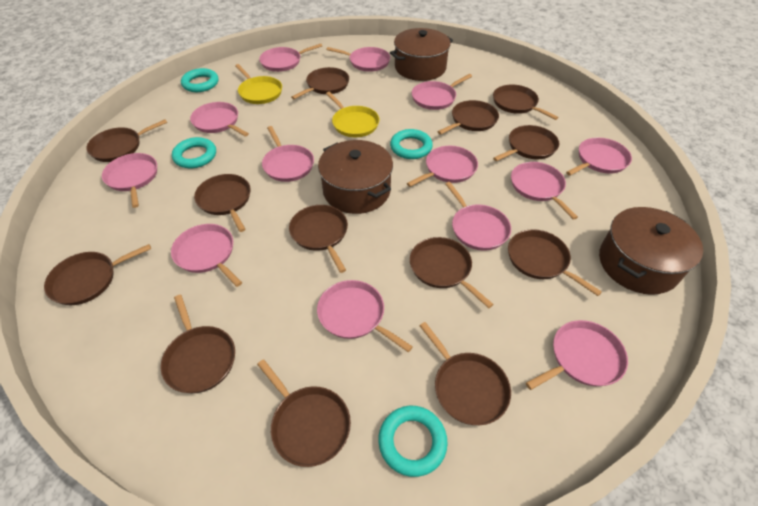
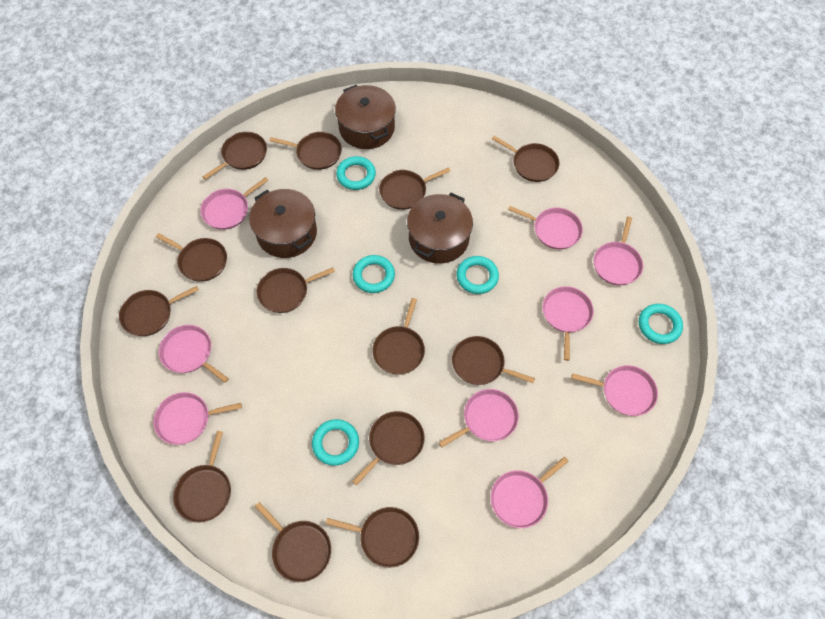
pink pan: [102,153,157,208] [171,224,242,287] [190,102,249,137] [259,44,322,72] [262,126,314,182] [317,280,413,352] [327,47,390,72] [407,146,478,187] [412,74,472,110] [445,182,511,250] [511,162,578,220] [526,320,628,390] [566,137,632,176] = 13 -> [153,392,242,445] [159,325,229,383] [200,177,269,230] [439,389,519,447] [491,457,569,528] [508,206,583,249] [542,286,594,361] [571,365,658,416] [594,217,643,285] = 9
turquoise ring: [172,137,216,168] [181,68,219,92] [378,406,448,477] [390,129,433,159] = 4 -> [312,419,359,466] [336,156,376,190] [353,255,395,293] [456,256,499,294] [639,304,683,344] = 5
yellow pan: [235,64,282,104] [326,92,379,137] = 2 -> none = 0

